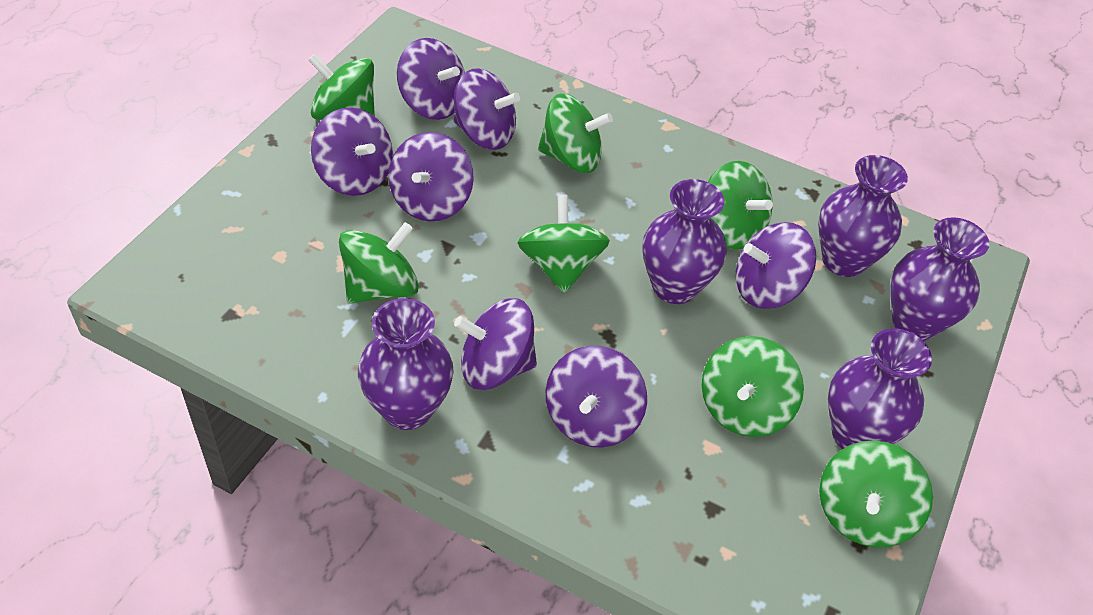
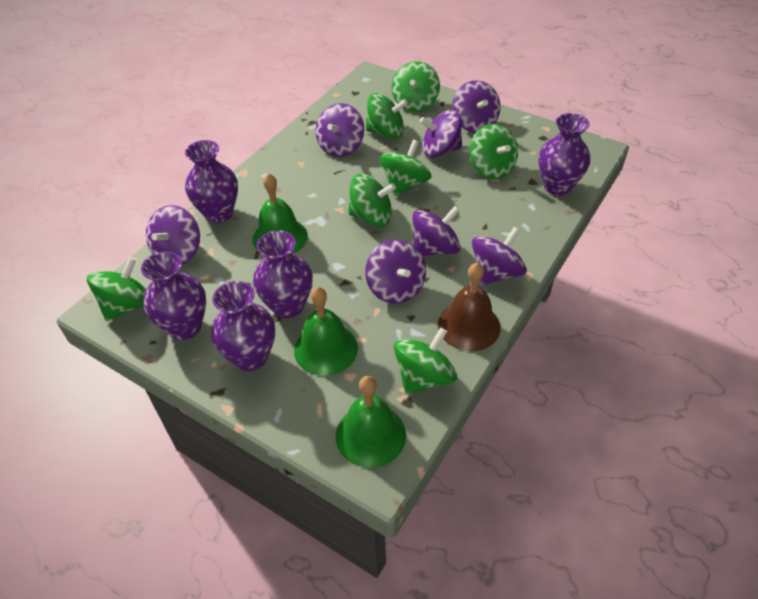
brown bell: none = 0 -> [438,263,500,351] = 1
green bell: none = 0 -> [253,173,308,253] [294,287,358,376] [336,376,406,468] = 3

